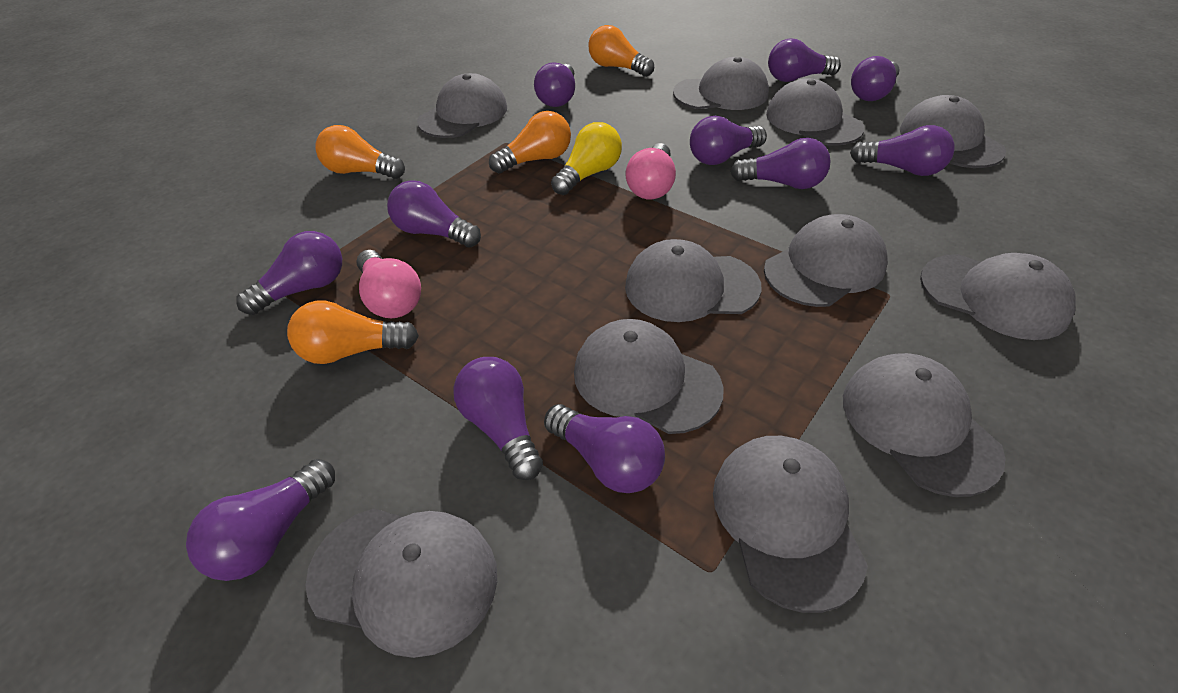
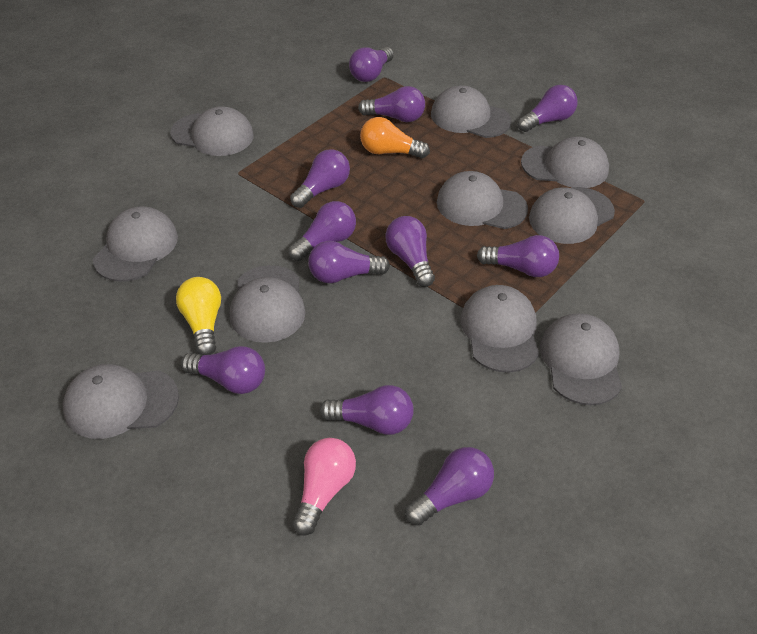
grey cap: [305,508,497,658] [417,73,507,138] [574,319,724,434] [625,239,762,322] [673,57,769,110] [713,436,868,613] [764,214,888,307] [766,79,864,146] [843,353,1006,497] [900,95,1006,168] [920,253,1076,340] = 11 -> [63,364,179,439] [93,206,178,282] [170,106,254,156] [230,265,306,343] [431,85,511,138] [437,171,528,229] [461,285,539,373] [521,137,609,188] [529,187,615,244] [540,313,622,405] = 10
orange light bulb: [287,301,419,364] [315,125,405,179] [489,111,571,173] [588,25,654,77] = 4 -> [360,117,430,158] = 1
pink light bulb: [356,250,421,318] [625,143,676,199] = 2 -> [293,438,356,536] = 1

